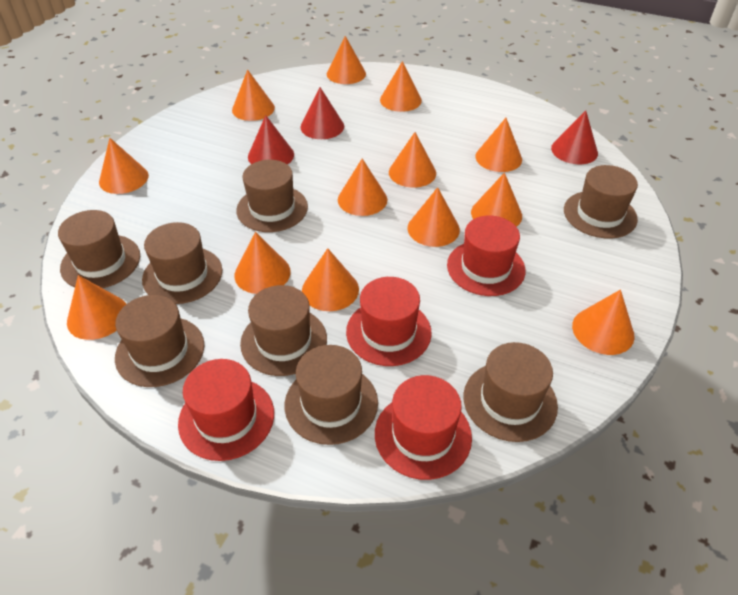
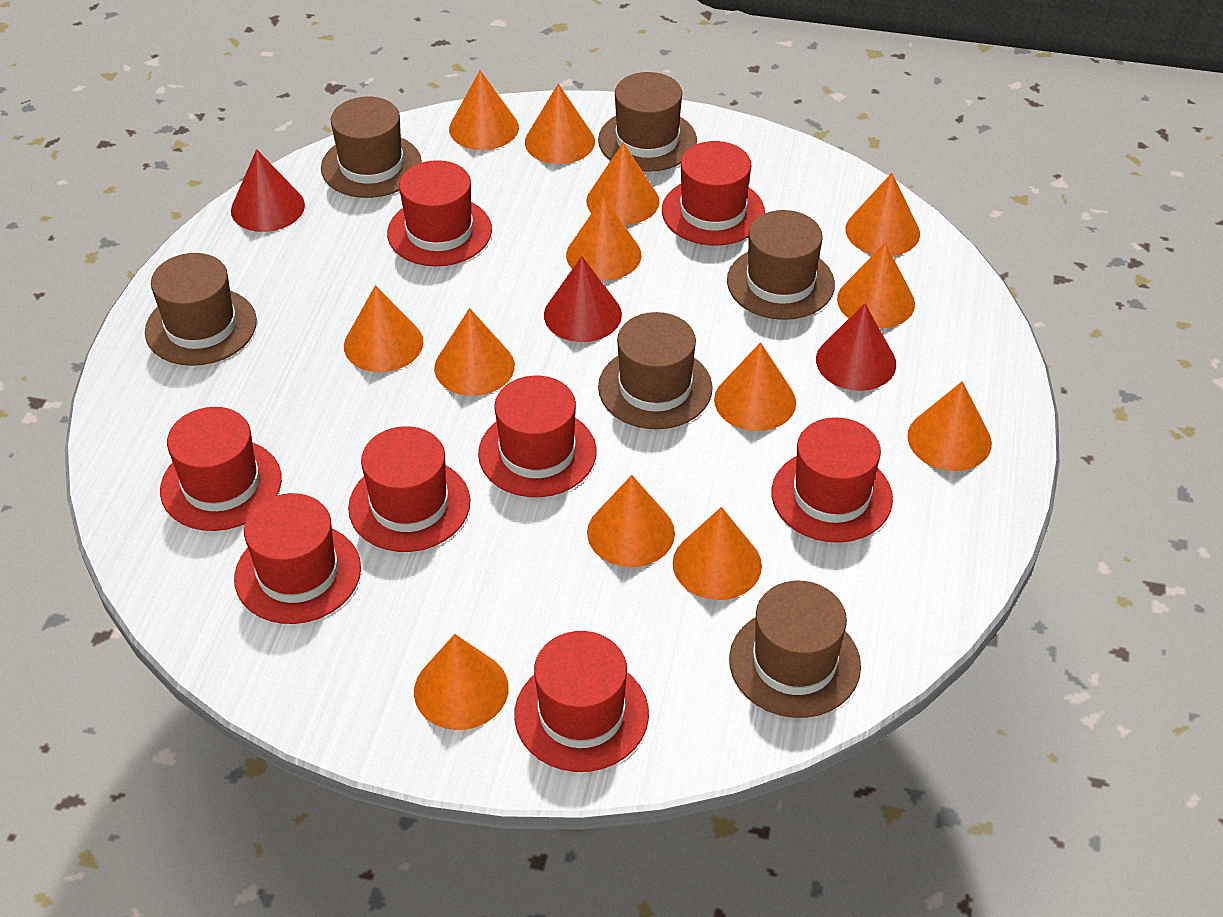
brown hat: [58,210,140,288] [115,295,204,387] [142,222,222,304] [236,160,308,232] [240,285,327,376] [285,345,378,445] [463,342,558,442] [564,165,638,239] = 8 -> [145,253,257,366] [321,97,422,198] [598,72,697,172] [598,312,713,429] [727,210,835,320] [729,581,861,718] = 6
red hat: [178,359,274,461] [346,277,432,366] [375,375,472,480] [447,216,526,296] = 4 -> [160,407,282,531] [234,493,361,624] [348,426,470,552] [387,160,492,266] [478,376,597,497] [514,631,649,772] [662,141,765,245] [772,417,893,543] = 8

